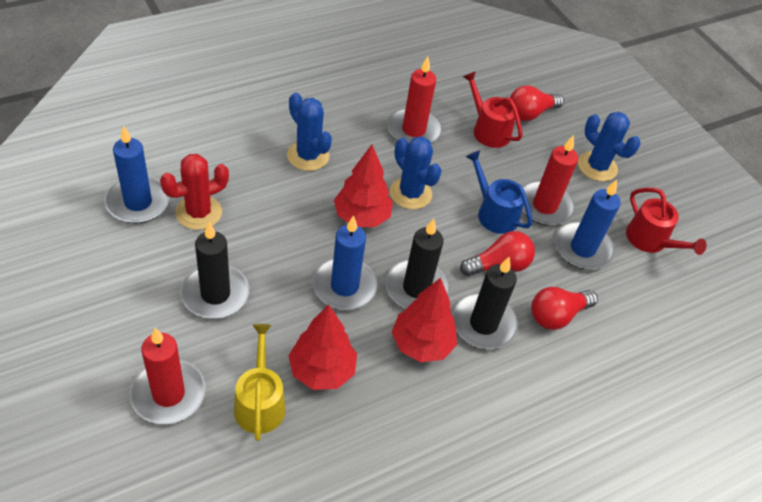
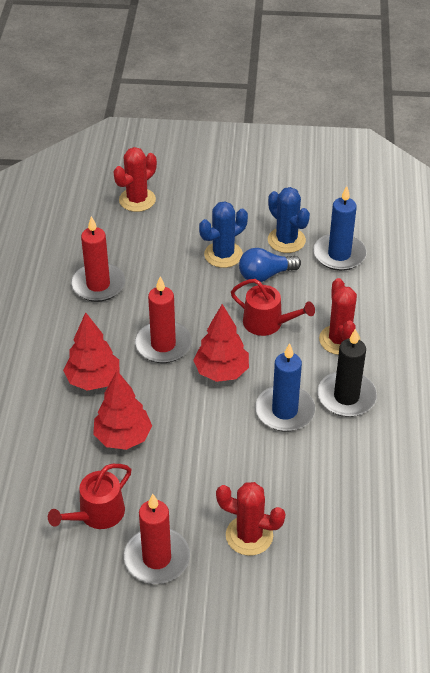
black candle: [181,222,249,319] [385,218,450,309] [452,257,518,349] = 3 -> [317,328,377,417] = 1
blue cactus: [287,93,332,171] [390,137,442,209] [578,112,640,181] = 3 -> [199,201,248,268] [268,187,310,253] = 2
blue candle: [105,125,170,223] [312,215,378,310] [555,180,621,270] = 3 -> [255,343,315,432] [313,186,367,271] = 2
blue light bulb: none = 0 -> [239,248,301,282] = 1
blue watering can: [466,150,532,234] = 1 -> none = 0
red cactus: [160,154,229,230] = 1 -> [113,147,157,212] [216,482,285,556] [319,278,360,355] = 3
red light bulb: [460,231,535,276] [510,85,564,121] [531,287,598,330] = 3 -> none = 0
yellow watering can: [234,324,286,441] = 1 -> none = 0

